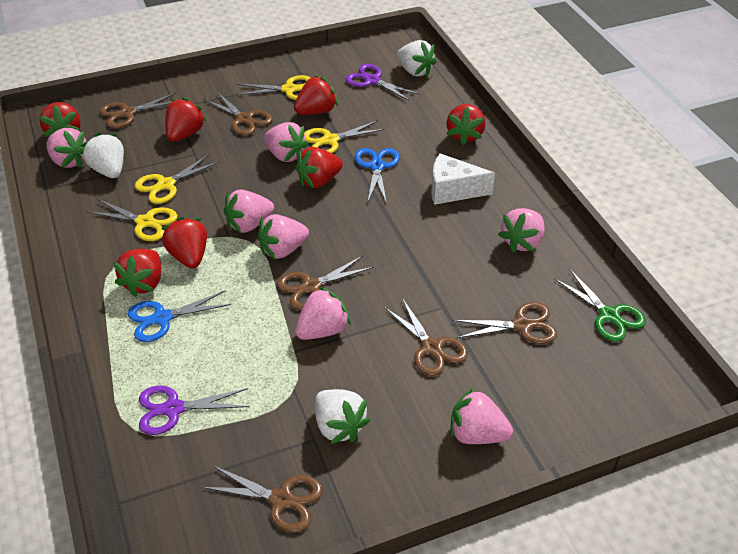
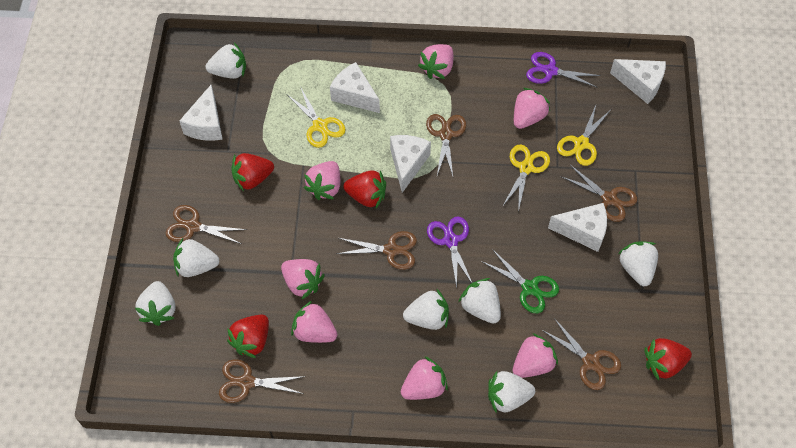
blue scissors: [128,291,231,342] [355,148,400,204] = 2 -> none = 0
red strawberry: [39,102,81,137] [113,249,161,297] [161,217,207,268] [165,97,207,142] [294,76,338,115] [295,147,343,188] [447,104,485,145] = 7 -> [227,314,269,358] [231,153,274,191] [343,170,386,208] [644,338,692,380] = 4
white cheese: [431,153,495,205] = 1 -> [180,85,223,141] [330,62,380,113] [390,135,431,193] [548,203,607,252] [610,59,666,104] = 5
white strawberry: [81,133,124,178] [315,389,370,444] [397,40,437,77] = 3 -> [135,281,175,326] [173,238,220,277] [206,42,246,79] [403,288,449,330] [458,278,501,324] [488,371,535,414] [618,242,658,286] = 7
yellow scissors: [87,199,177,241] [135,154,220,204] [236,75,311,100] [304,120,385,153] = 4 -> [288,88,346,148] [502,145,550,212] [557,105,611,166] = 3

